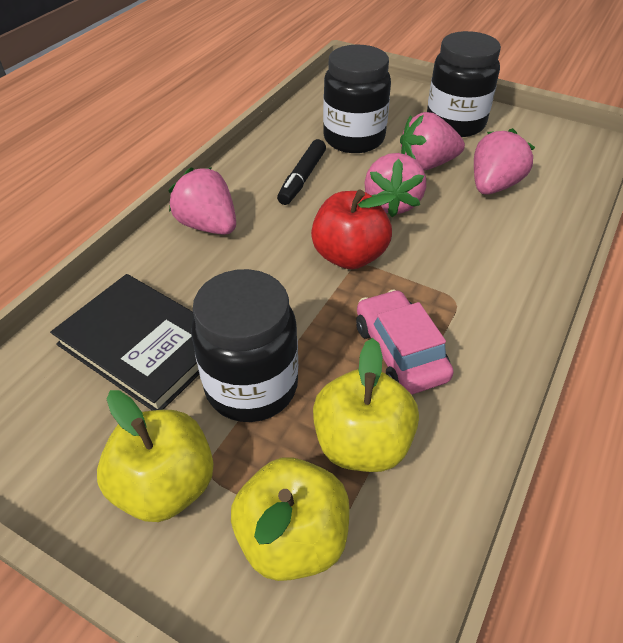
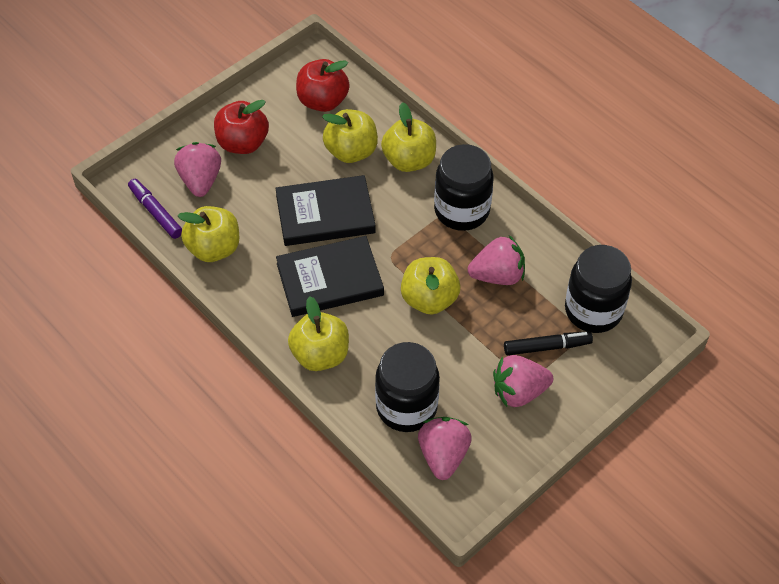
black book: [50,274,199,410] = 1 -> [275,175,376,246] [276,236,384,317] = 2
pink car: [356,290,454,395] = 1 -> none = 0
purple marker: none = 0 -> [128,179,182,239] = 1
red apple: [311,190,396,269] = 1 -> [214,100,269,154] [296,59,350,112] = 2
yellow apple: [97,390,214,522] [231,457,350,581] [313,338,419,472] = 3 -> [178,206,239,262] [288,296,349,371] [322,109,378,163] [381,102,436,172] [401,257,460,315] = 5

